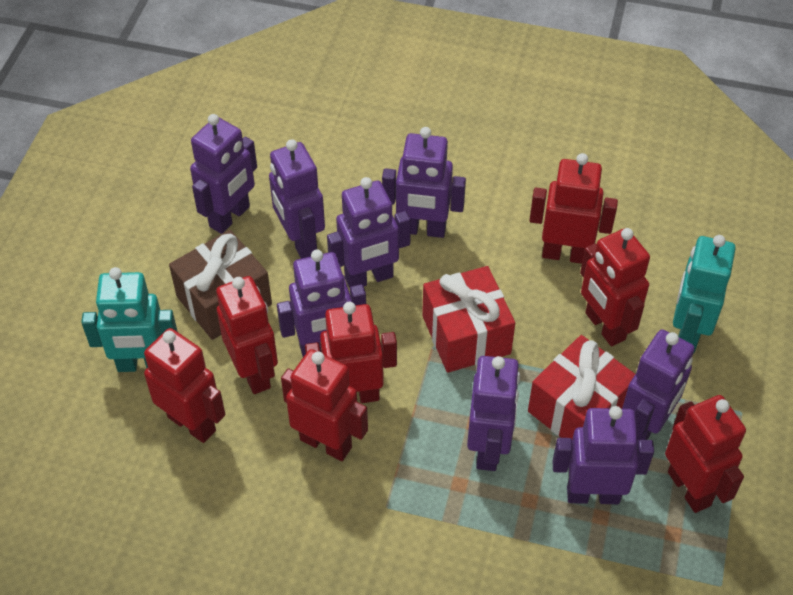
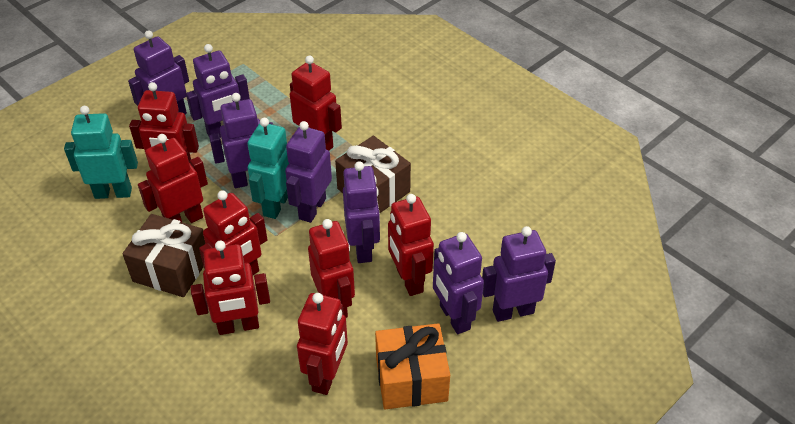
brown gift: [169,230,272,340] = 1 -> [122,214,205,297] [335,136,411,213] = 2
orange gift: none = 0 -> [375,323,450,409] = 1
purple robot: [190,114,257,234] [269,139,325,259] [277,249,366,357] [327,177,411,288] [382,127,466,238] [467,356,520,471] [552,406,654,504] [622,329,695,444] = 8 -> [128,30,189,115] [186,44,250,138] [209,93,273,188] [285,121,332,223] [343,161,380,263] [433,232,484,334] [482,226,556,322] = 7
red gift: [422,266,515,373] [528,335,635,439] = 2 -> none = 0
red robot: [144,328,225,443] [216,276,278,394] [281,349,368,461] [305,302,397,403] [529,153,618,264] [580,228,650,346] [665,395,746,513] = 7 -> [129,82,199,163] [138,134,208,223] [191,241,270,335] [199,190,268,275] [290,55,342,150] [297,293,348,395] [308,219,355,318] [388,194,434,296] = 8

